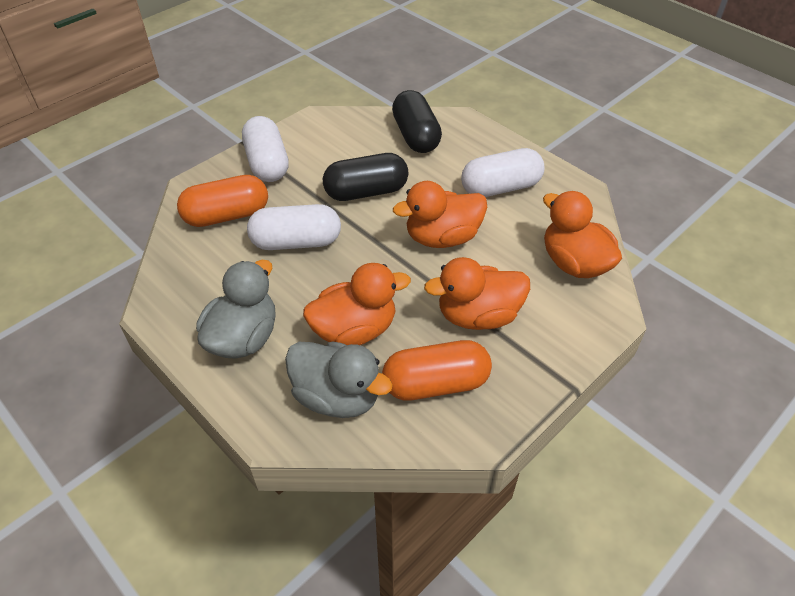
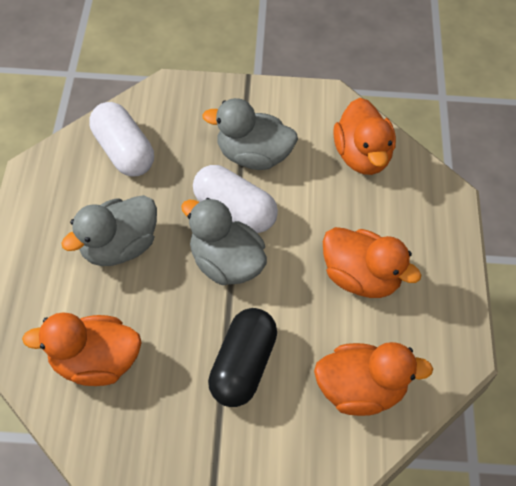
black capsule: [323,153,409,201] [392,90,442,153] = 2 -> [208,308,277,407] = 1
grey duck: [196,260,276,359] [285,342,393,418] = 2 -> [61,195,157,266] [181,198,267,285] [202,98,298,170] = 3
orange capsule: [177,175,268,227] [382,340,492,401] = 2 -> none = 0
white capsule: [242,116,289,182] [247,204,341,250] [461,148,544,197] = 3 -> [89,102,154,177] [193,165,278,233] = 2

